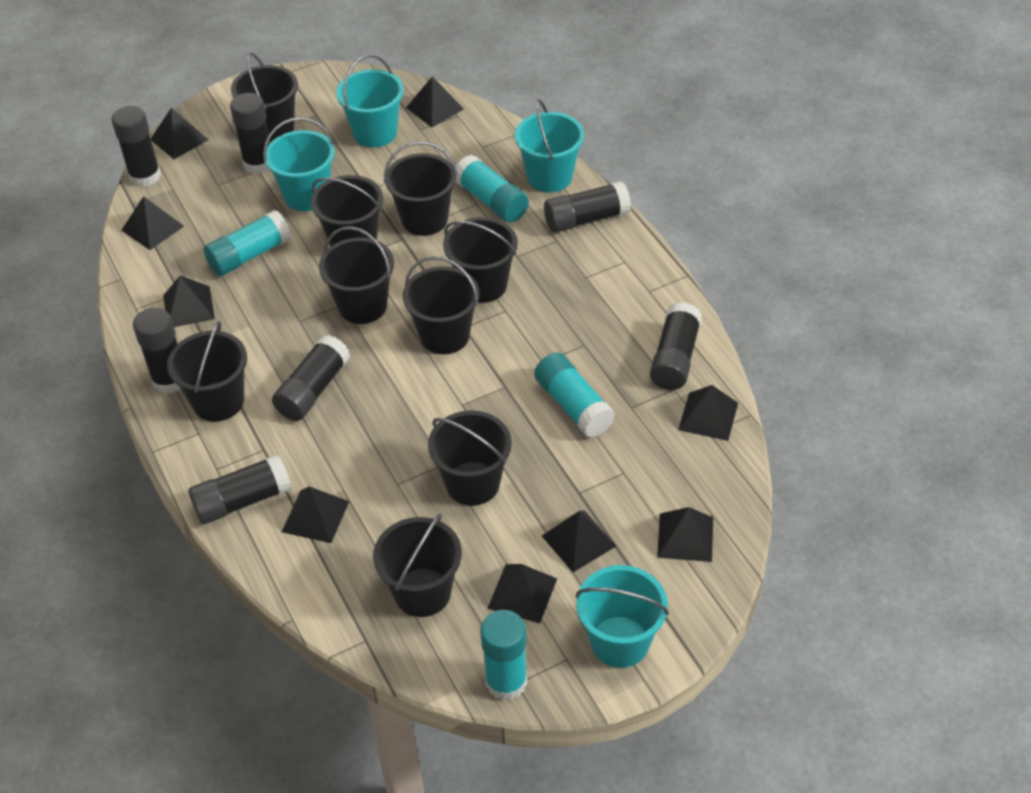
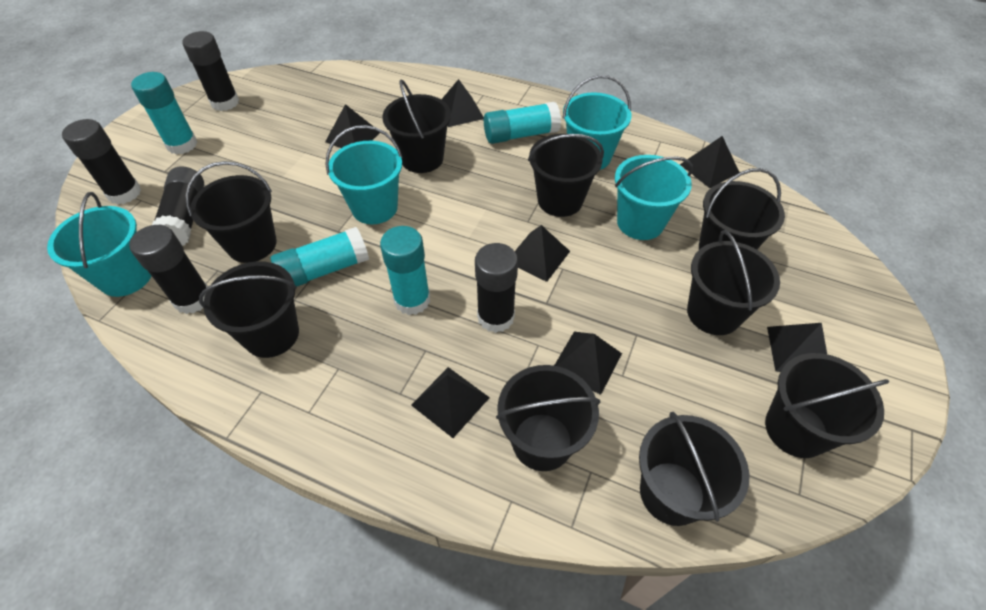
black glue stick: [111,106,161,187] [133,308,180,394] [188,454,292,524] [230,93,270,174] [272,335,350,421] [544,181,631,233] [650,302,702,390] = 7 -> [62,119,141,205] [129,225,208,314] [152,166,204,246] [182,31,239,111] [475,243,518,333] = 5
black pyramid: [122,196,184,250] [151,108,208,159] [163,276,215,327] [282,486,349,543] [406,76,464,127] [487,564,557,623] [542,510,616,572] [657,507,713,562] [678,385,738,441] = 9 -> [325,104,380,148] [411,367,490,438] [441,79,484,127] [515,225,570,282] [554,332,622,395] [680,136,739,188] [767,323,827,372] = 7

